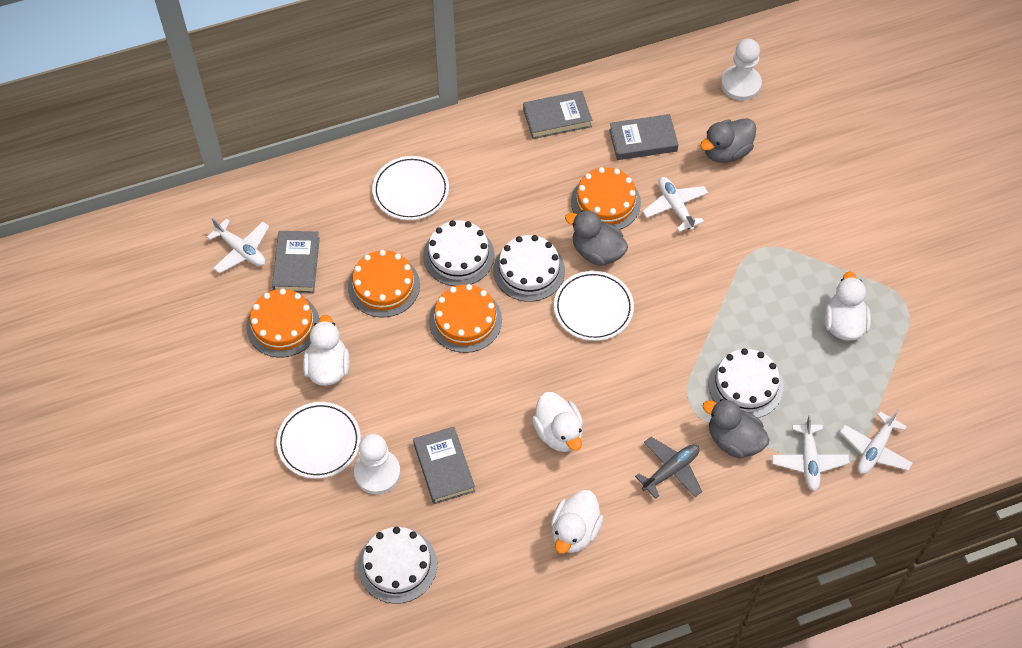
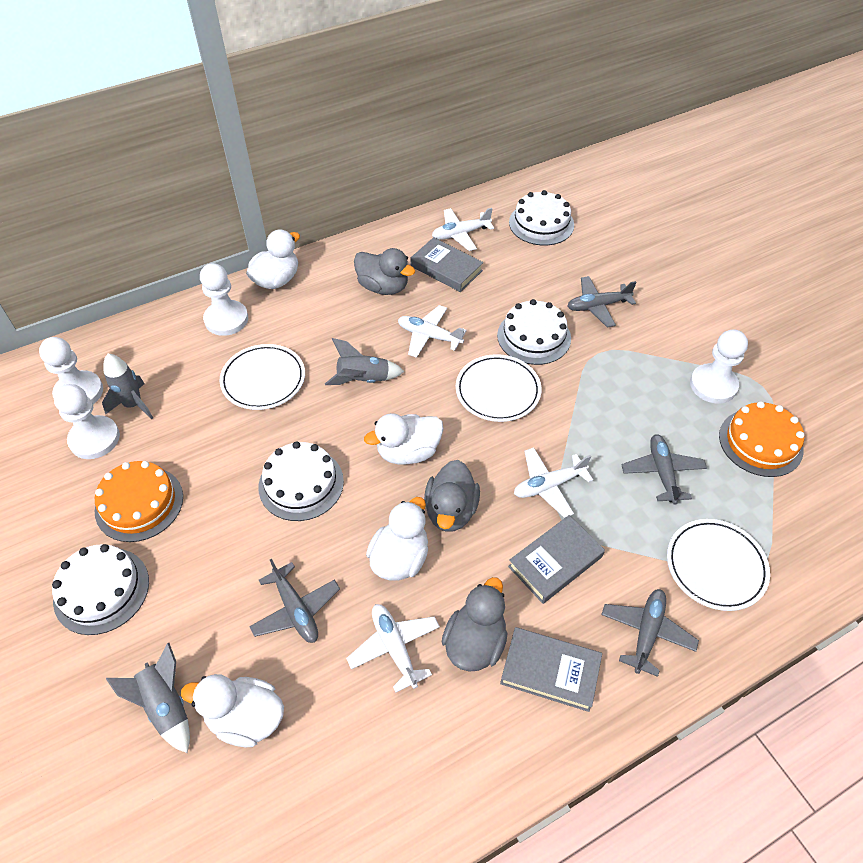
grey book: [272,231,320,293] [413,427,475,504] [523,91,592,139] [609,114,679,160] = 4 -> [410,237,483,292] [500,627,602,712] [508,515,605,604] = 3
grey plane: [635,437,702,499] = 1 -> [249,559,340,643] [568,276,637,327] [601,589,699,677] [622,434,707,505] = 4
grey rocket: none = 0 -> [102,354,153,420] [106,643,190,753] [325,338,404,385] = 3
orange cake: [246,289,319,357] [348,250,420,317] [429,284,502,353] [571,167,641,230] = 4 -> [95,461,183,542] [719,401,804,477] = 2
white pawn: [354,434,401,494] [721,39,762,101] = 2 -> [39,337,103,404] [54,384,120,459] [200,263,248,336] [690,329,748,404] = 4

